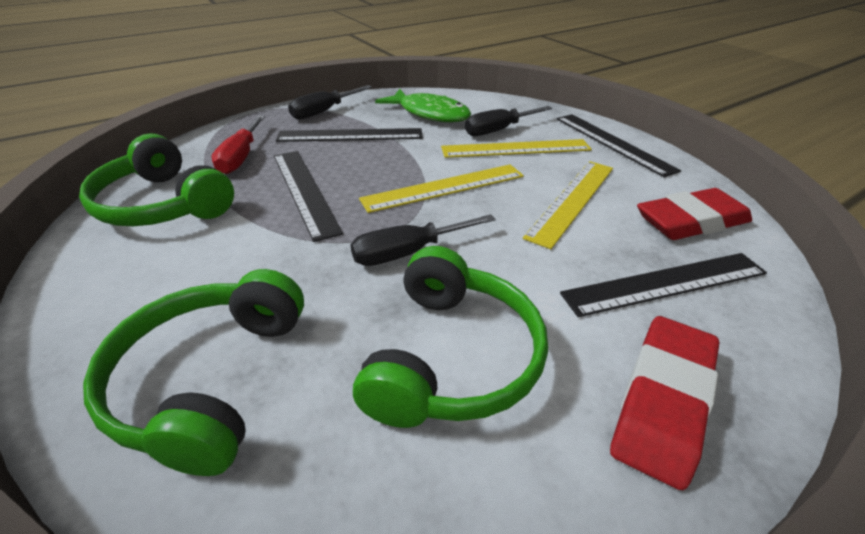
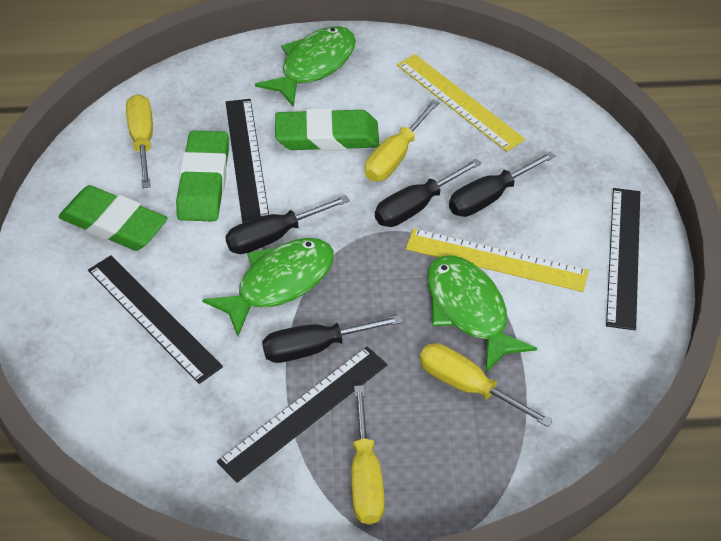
black screwdriver: [288,85,372,119] [351,214,496,266] [465,106,552,136] = 3 -> [225,195,350,254] [262,315,403,363] [375,158,482,227] [449,151,555,217] = 4
green eraser: none = 0 -> [58,185,168,251] [176,131,229,222] [275,108,379,151] = 3
green fish: [375,89,471,122] = 1 -> [202,238,334,336] [255,26,356,107] [427,255,537,373] = 3
green headphones: [79,133,234,226] [83,269,304,476] [353,246,548,428] = 3 -> none = 0
red eraser: [610,316,720,490] [637,188,752,240] = 2 -> none = 0
red screwdriver: [211,116,265,174] = 1 -> none = 0
yellow ruler: [359,164,524,213] [441,139,592,158] [523,161,613,249] = 3 -> [397,54,525,152] [406,228,589,292] = 2
yellow screwdriver: none = 0 -> [126,94,153,188] [351,385,385,524] [365,100,439,181] [420,343,553,427] = 4

